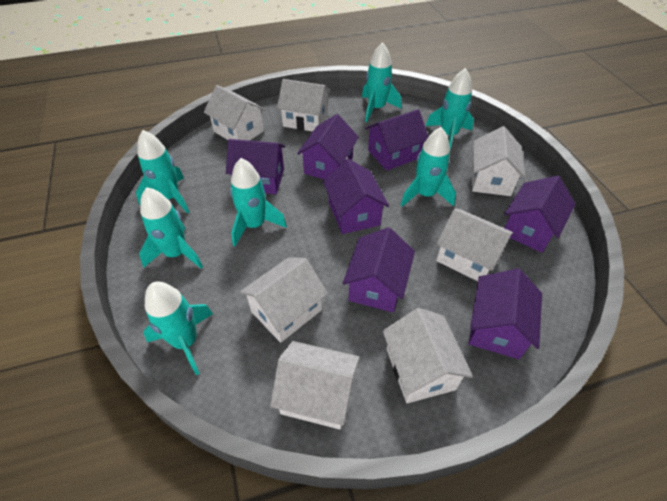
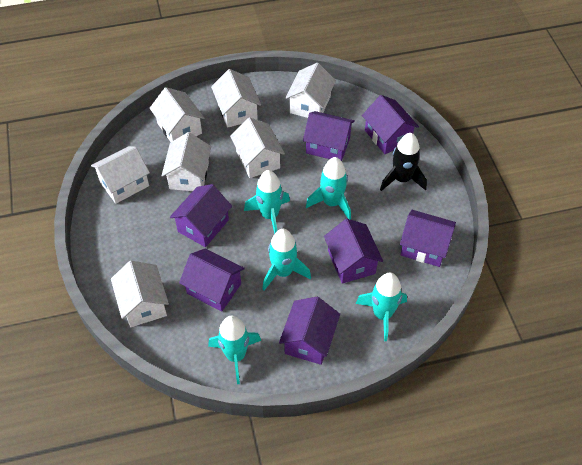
black rocket: none = 0 -> [380,133,427,191] = 1
turquoise rocket: [136,130,189,214] [139,187,203,269] [143,281,213,375] [230,158,287,246] [362,42,401,122] [401,127,456,206] [426,68,474,150] = 7 -> [208,316,261,384] [244,170,290,234] [262,229,311,290] [306,157,351,220] [356,273,407,341] = 5

